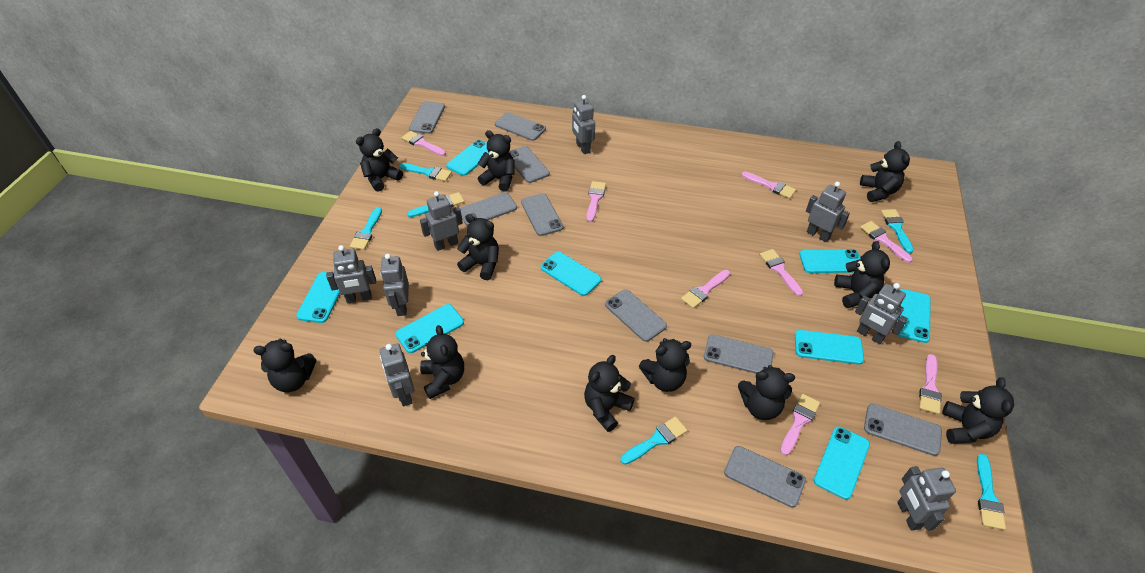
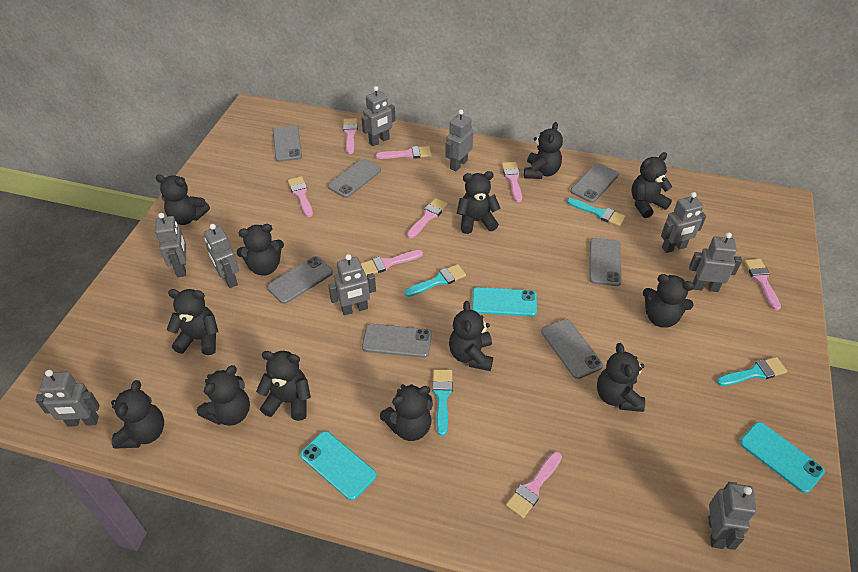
black teddy bear: [253,339,316,392] [356,128,403,192] [420,325,464,399] [457,214,499,280] [477,130,515,192] [584,355,635,432] [639,338,691,392] [738,365,795,420] [834,241,890,308] [860,141,910,202] [942,377,1014,444] = 11 -> [111,380,164,449] [155,174,210,225] [167,289,218,355] [197,365,250,426] [237,224,284,276] [256,351,311,421] [380,384,433,441] [449,301,493,371] [457,171,501,234] [524,122,563,179] [597,343,645,412] [631,152,673,218] [643,274,694,328] = 13
grey phone: [409,101,445,134] [460,192,517,226] [495,112,546,141] [509,146,550,183] [521,193,563,236] [605,289,667,342] [704,334,774,374] [724,446,806,508] [864,404,942,456] = 9 -> [267,256,333,304] [273,126,302,162] [328,159,381,198] [362,324,432,358] [541,319,603,379] [570,163,619,203] [589,238,621,286] = 7
grey robot: [326,245,376,303] [380,254,409,316] [380,343,415,406] [420,191,463,251] [572,95,595,154] [806,182,850,242] [855,283,908,344] [897,466,956,531] = 8 -> [35,370,100,427] [155,213,186,277] [204,224,239,288] [328,254,376,315] [361,86,396,146] [445,110,474,171] [661,192,706,253] [689,232,742,292] [708,482,756,550] = 9
turquoise brush: [350,207,382,250] [399,163,452,181] [407,192,464,217] [620,417,687,465] [881,209,913,253] [977,454,1006,530] = 6 -> [404,264,466,297] [432,369,453,436] [567,198,626,226] [717,357,787,386] = 4
turquoise phone: [296,272,340,323] [395,304,464,353] [446,140,489,176] [540,252,602,296] [795,330,864,365] [799,249,861,273] [814,427,870,500] [896,289,931,343] = 8 -> [300,431,377,500] [472,287,537,317] [740,422,825,493] = 3

